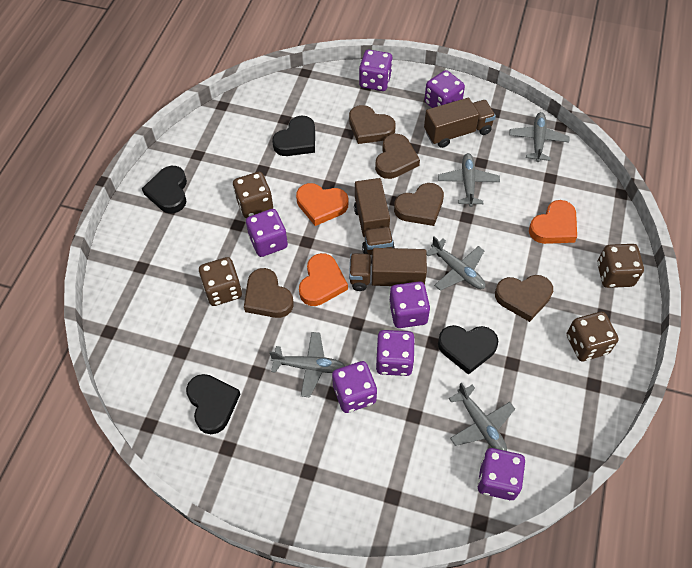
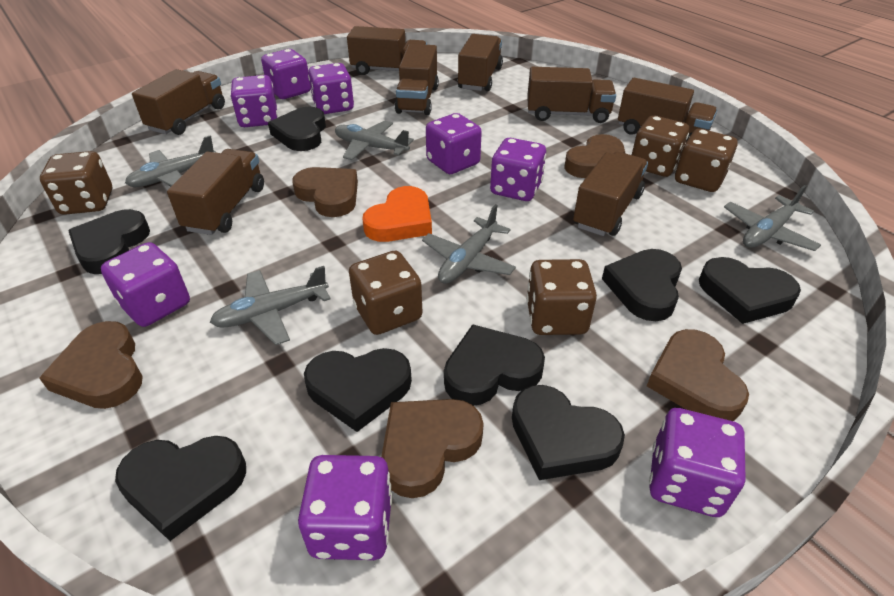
black heart: [142,166,187,213] [186,374,240,434] [272,116,315,156] [438,325,498,375] = 4 -> [68,209,150,274] [115,436,246,541] [268,107,326,151] [304,348,412,432] [444,324,545,405] [512,385,625,480] [602,249,682,321] [699,257,801,324] = 8
brown dice: [199,257,242,306] [233,172,273,218] [567,312,618,361] [597,244,644,288] = 4 -> [40,151,113,215] [349,251,423,335] [526,259,597,335] [632,115,689,177] [675,129,738,192] = 5
brown truck: [349,248,427,291] [354,178,395,255] [424,98,496,148] = 3 -> [132,69,225,135] [167,149,264,235] [347,26,427,75] [395,44,439,115] [458,34,503,91] [527,67,616,123] [573,152,648,236] [618,78,717,142] = 8
orange heart: [296,183,348,226] [299,253,348,306] [529,200,577,244] = 3 -> [362,186,432,242] = 1
purple dice: [246,209,288,257] [332,361,377,413] [359,50,393,91] [376,330,415,376] [389,282,430,328] [424,70,465,108] [477,448,525,500] = 7 -> [101,242,190,327] [230,75,278,127] [261,49,311,99] [298,455,392,560] [308,63,354,114] [426,113,482,174] [490,138,546,201] [649,408,746,517] = 8

